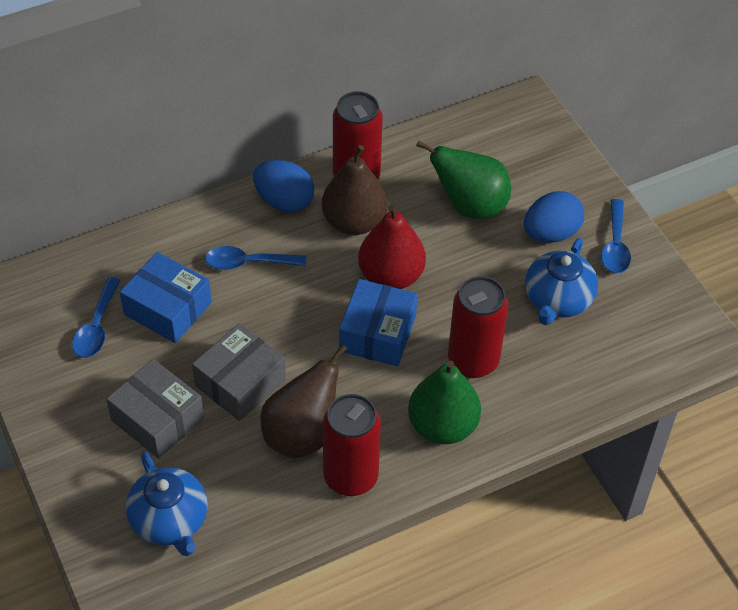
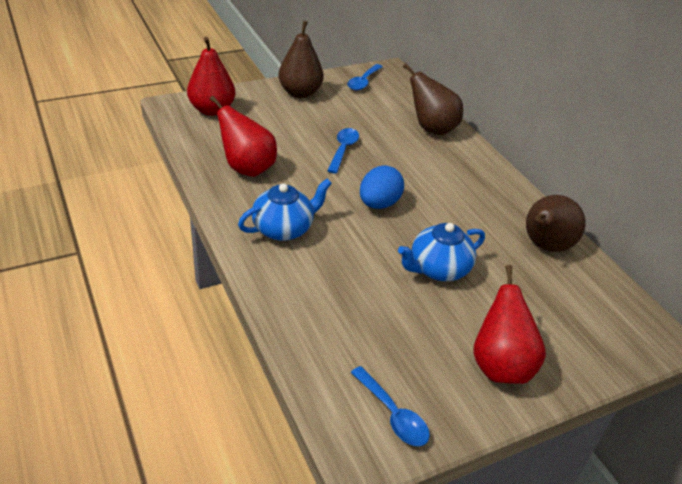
blue box: [120,252,212,343] [339,279,418,366] = 2 -> none = 0
blue egg: [253,160,314,213] [524,191,584,242] = 2 -> [360,166,404,209] = 1
brown pear: [261,344,347,458] [322,145,388,235] = 2 -> [278,21,324,98] [403,63,463,135] [526,195,586,252] = 3
green pear: [408,360,481,444] [416,140,511,219] = 2 -> none = 0
grey box: [106,359,204,459] [192,323,286,421] = 2 -> none = 0
red can: [323,394,381,496] [333,91,383,179] [448,276,508,378] = 3 -> none = 0
red pear: [358,205,426,289] = 1 -> [187,37,235,116] [210,96,277,177] [473,265,546,384] = 3

